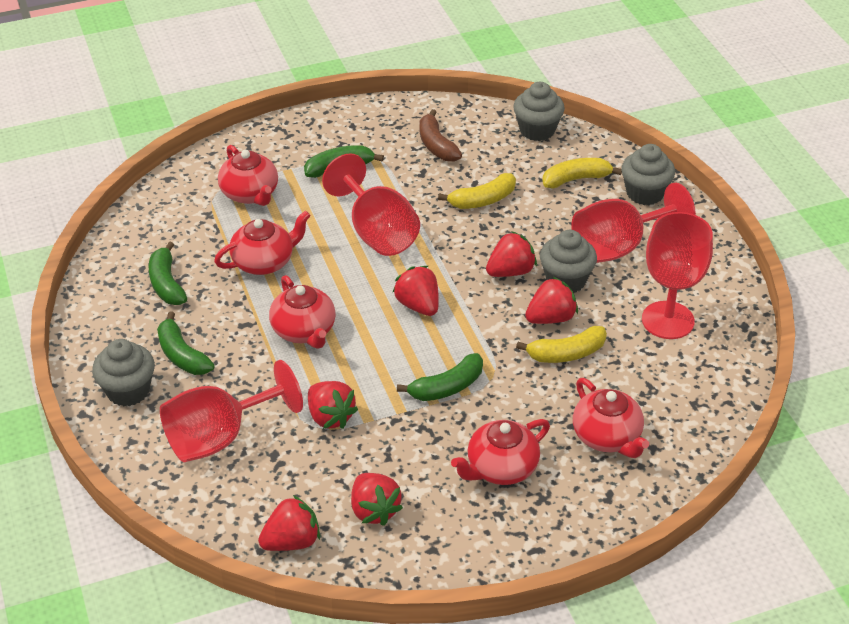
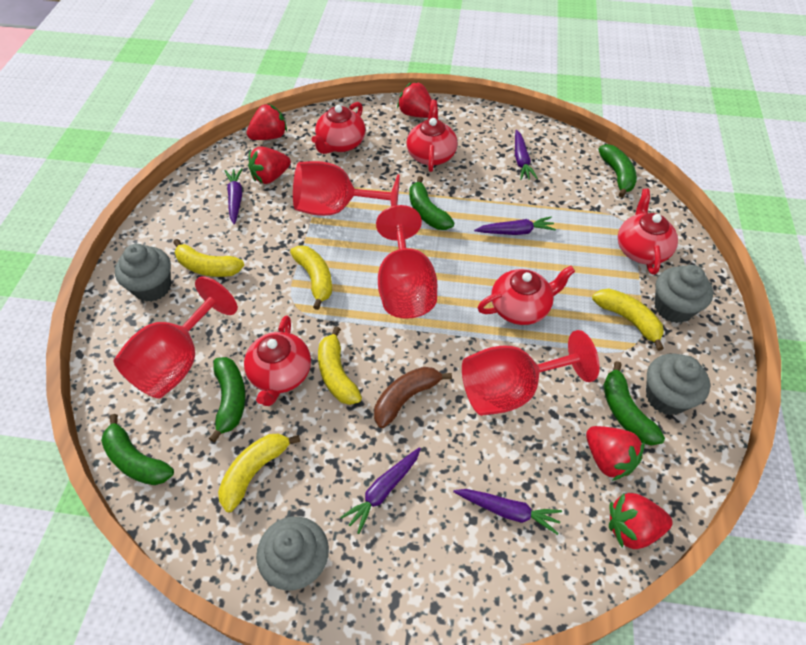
green banana: [149,241,187,305] [157,312,215,375] [304,145,384,178] [397,353,483,401] = 4 -> [101,414,174,485] [209,357,246,442] [409,176,454,230] [598,144,637,198] [604,361,665,446] = 5
purple carrot: none = 0 -> [225,168,242,224] [340,447,421,534] [453,489,562,535] [474,217,556,235] [515,130,538,180] = 5
red strawberry: [258,495,320,551] [308,381,358,429] [351,473,403,526] [392,266,439,316] [486,231,537,277] [525,277,578,324] = 6 -> [247,103,287,140] [248,146,291,184] [397,82,432,118] [586,426,645,481] [609,493,673,549] = 5
yellow banana: [438,173,516,209] [516,326,607,363] [542,158,622,189] = 3 -> [173,239,244,277] [218,434,300,512] [290,245,332,310] [318,326,362,405] [592,289,664,351] = 5

